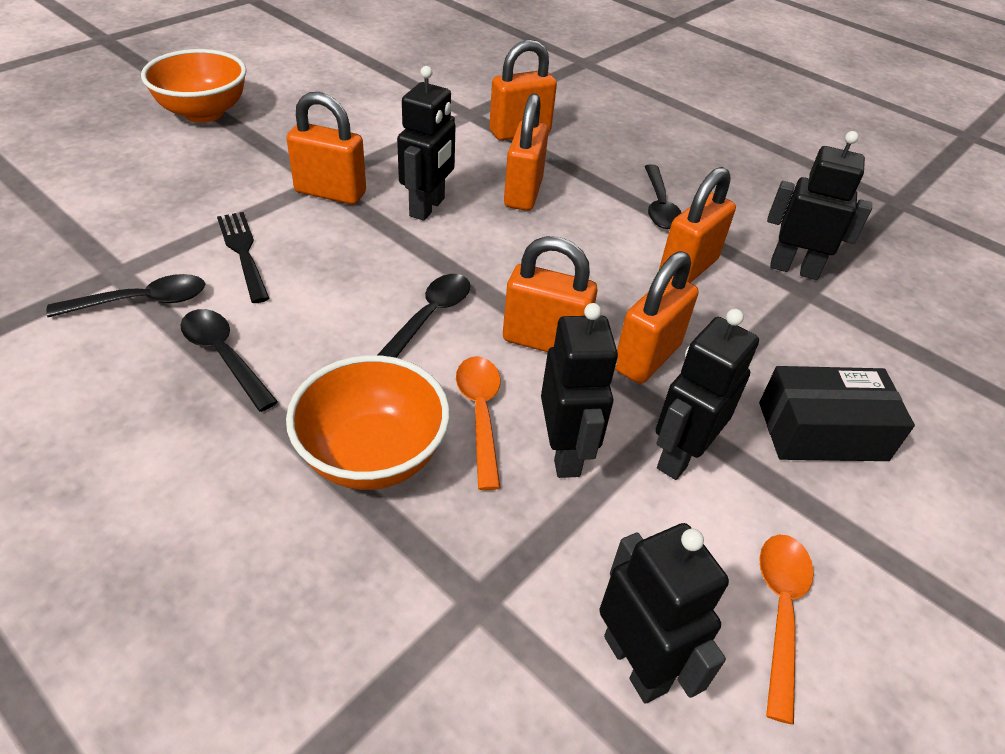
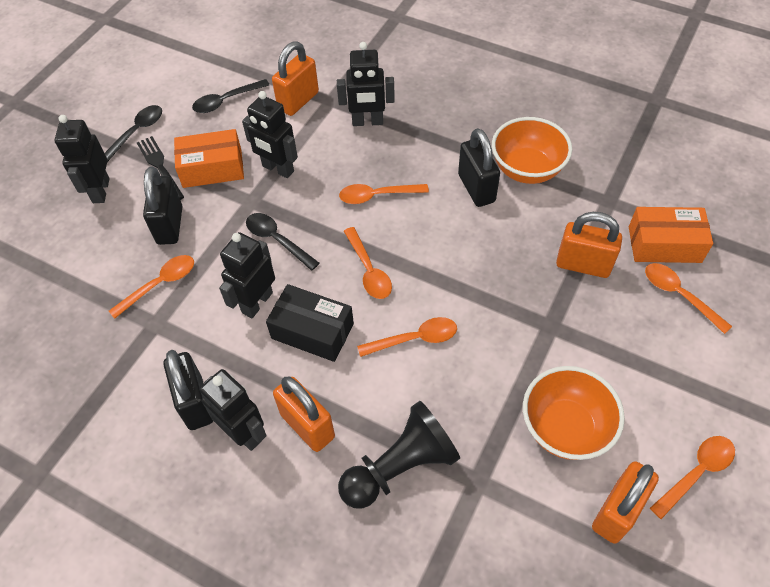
black padlock: none = 0 -> [143,166,182,245] [164,350,213,430] [458,128,500,207] = 3
black pawn: none = 0 -> [338,401,460,509] = 1
black spoon: [46,274,205,317] [180,309,278,412] [377,274,470,358] [645,164,682,229] = 4 -> [105,105,162,162] [192,79,269,113] [246,213,319,271] = 3
orange box: none = 0 -> [174,129,244,188] [629,207,713,263] = 2
orange padlock: [287,92,366,205] [489,40,557,141] [503,236,598,352] [504,93,549,211] [615,251,699,384] [659,167,736,283] = 6 -> [272,41,319,116] [273,377,335,452] [556,212,622,278] [592,461,659,544] = 4
orange spoon: [456,356,500,490] [759,535,814,724] = 2 -> [109,255,194,319] [339,184,429,204] [344,227,392,299] [357,317,457,357] [645,263,732,334] [650,436,735,519] = 6

